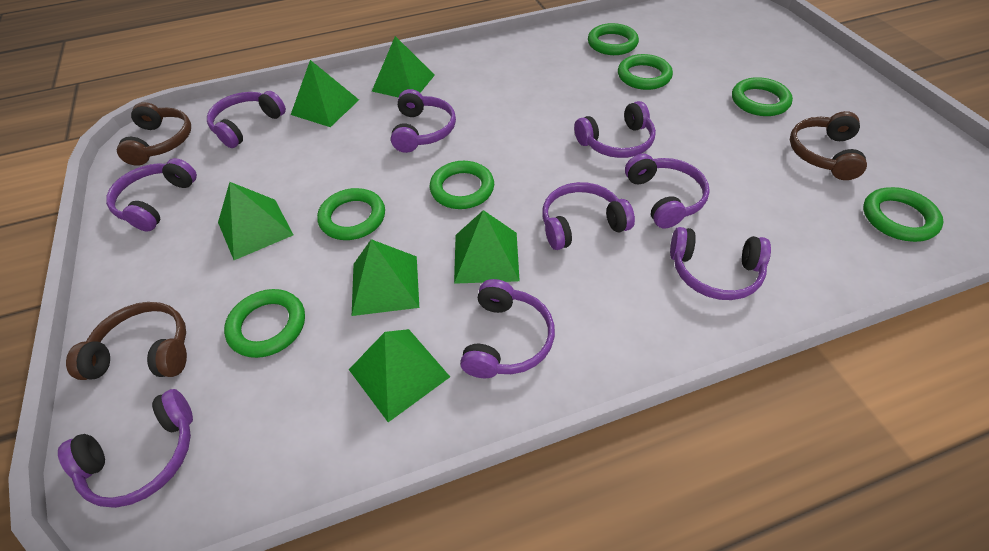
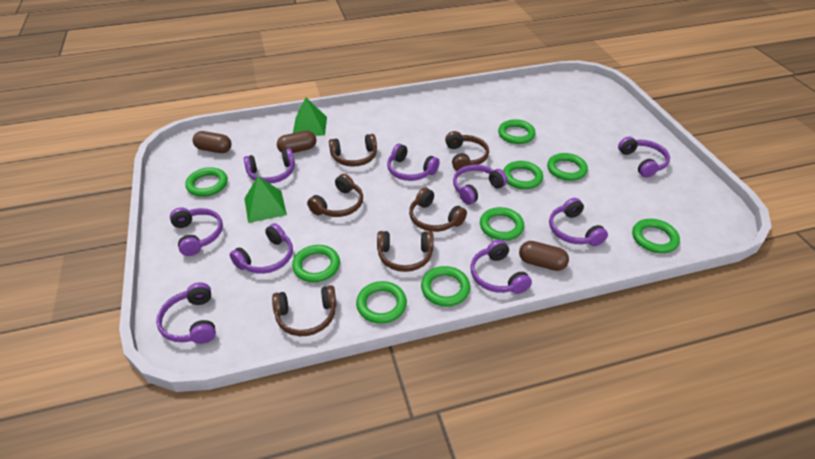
brown capsule: none = 0 -> [193,131,231,153] [277,130,316,153] [519,241,569,271] = 3
brown headphones: [66,302,187,380] [117,102,191,166] [790,111,867,180] = 3 -> [272,285,336,336] [307,174,363,217] [329,134,377,167] [377,231,433,272] [409,188,467,232] [445,131,489,171] = 6
green pyramid: [218,182,293,260] [291,60,359,127] [349,329,450,422] [352,239,419,316] [372,36,435,98] [454,210,520,284] = 6 -> [244,176,287,223] [293,97,327,136] = 2
green ring: [224,289,305,358] [317,188,385,240] [430,161,494,209] [588,23,639,55] [618,54,673,90] [732,77,793,116] [863,187,943,242] = 7 -> [185,167,228,197] [292,245,340,282] [356,281,407,324] [421,266,470,307] [480,207,524,241] [498,119,536,144] [503,161,543,189] [547,153,588,181] [632,219,680,253] = 9

